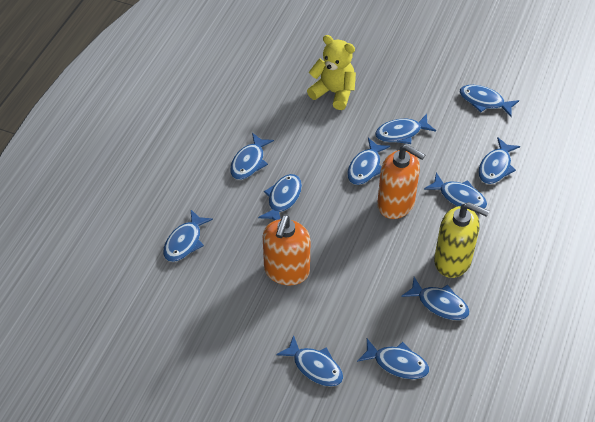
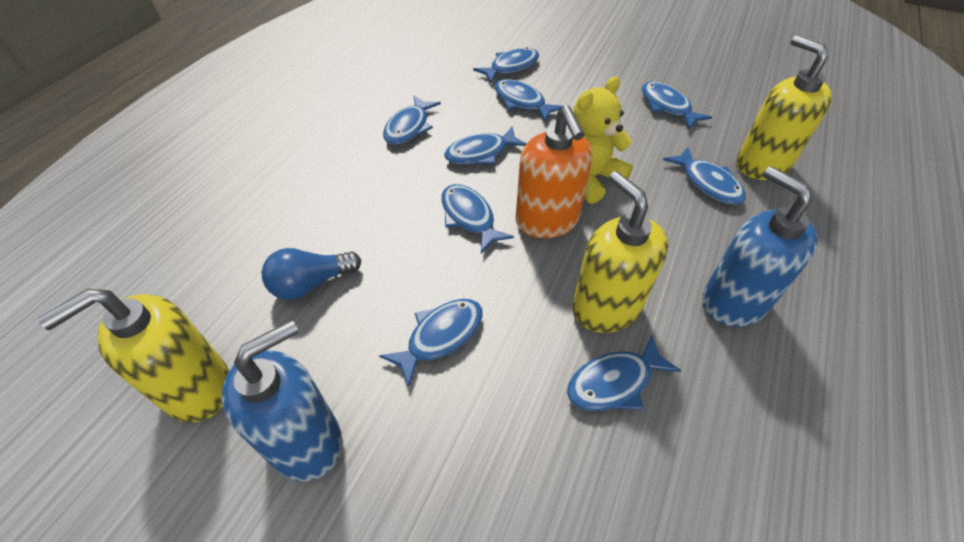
blue fish: [163,210,213,262] [230,133,274,180] [258,174,302,221] [276,335,343,387] [347,138,390,185] [357,339,429,379] [375,114,436,144] [401,277,470,320] [424,172,487,209] [460,85,519,117] [478,137,520,184] = 11 -> [379,299,483,387] [383,95,441,145] [441,184,514,253] [444,126,527,165] [473,47,539,83] [495,79,564,122] [567,334,682,411] [642,82,712,129] [663,147,746,205] = 9
blue light bulb: none = 0 -> [261,248,361,300] = 1
blue soap dispenser: none = 0 -> [221,320,342,482] [702,166,818,327] = 2
orange soap dispenser: [263,215,311,285] [377,144,425,219] = 2 -> [516,105,592,238] = 1
yellow soap dispenser: [434,202,489,278] = 1 -> [38,289,229,422] [572,171,668,333] [737,35,832,180] = 3

